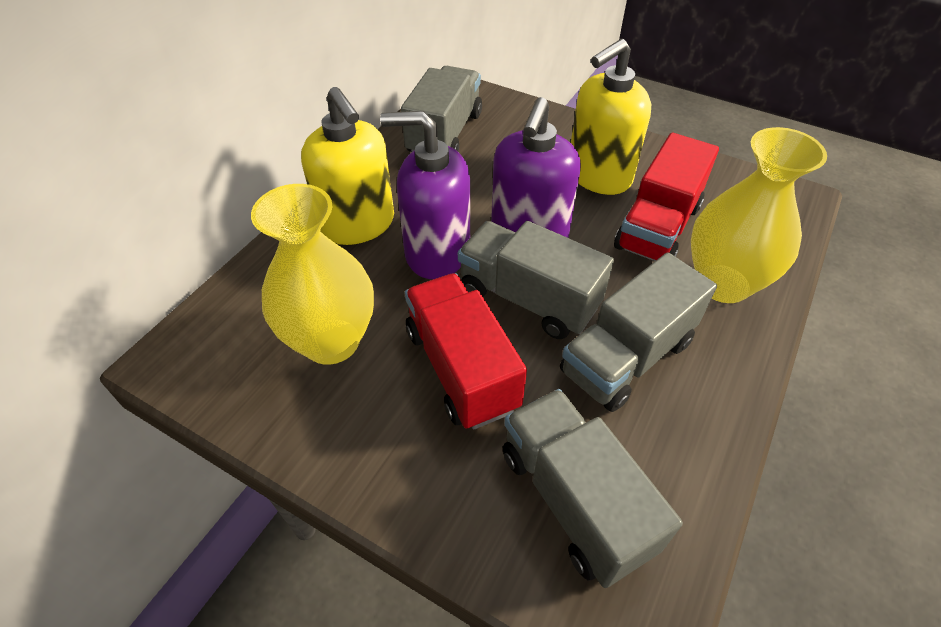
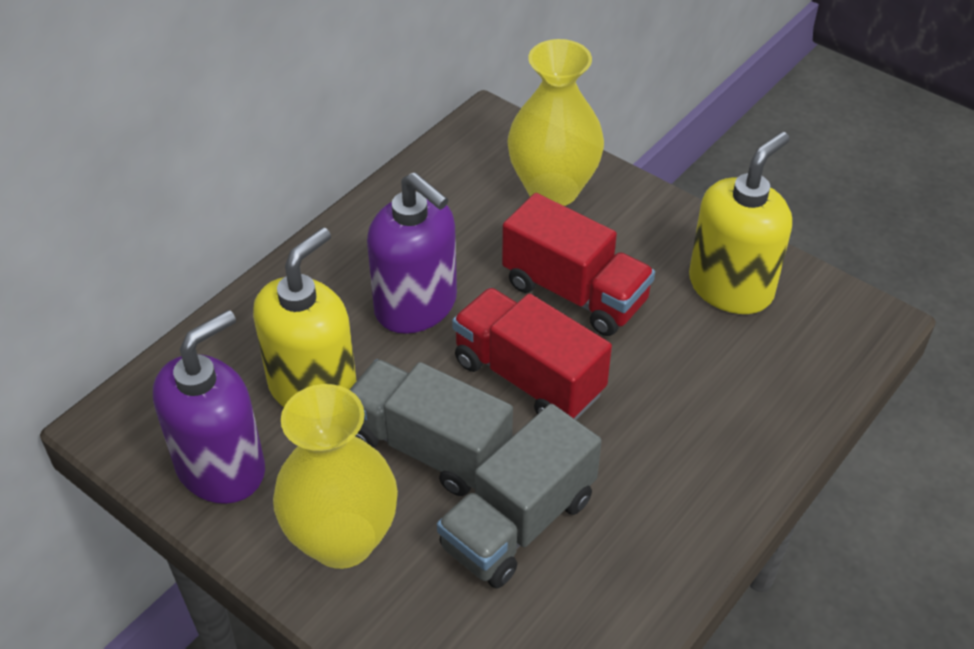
grey truck: [401,66,482,152] [458,221,614,339] [503,389,683,588] [560,253,717,412] = 4 -> [349,359,513,496] [437,404,602,588] = 2

